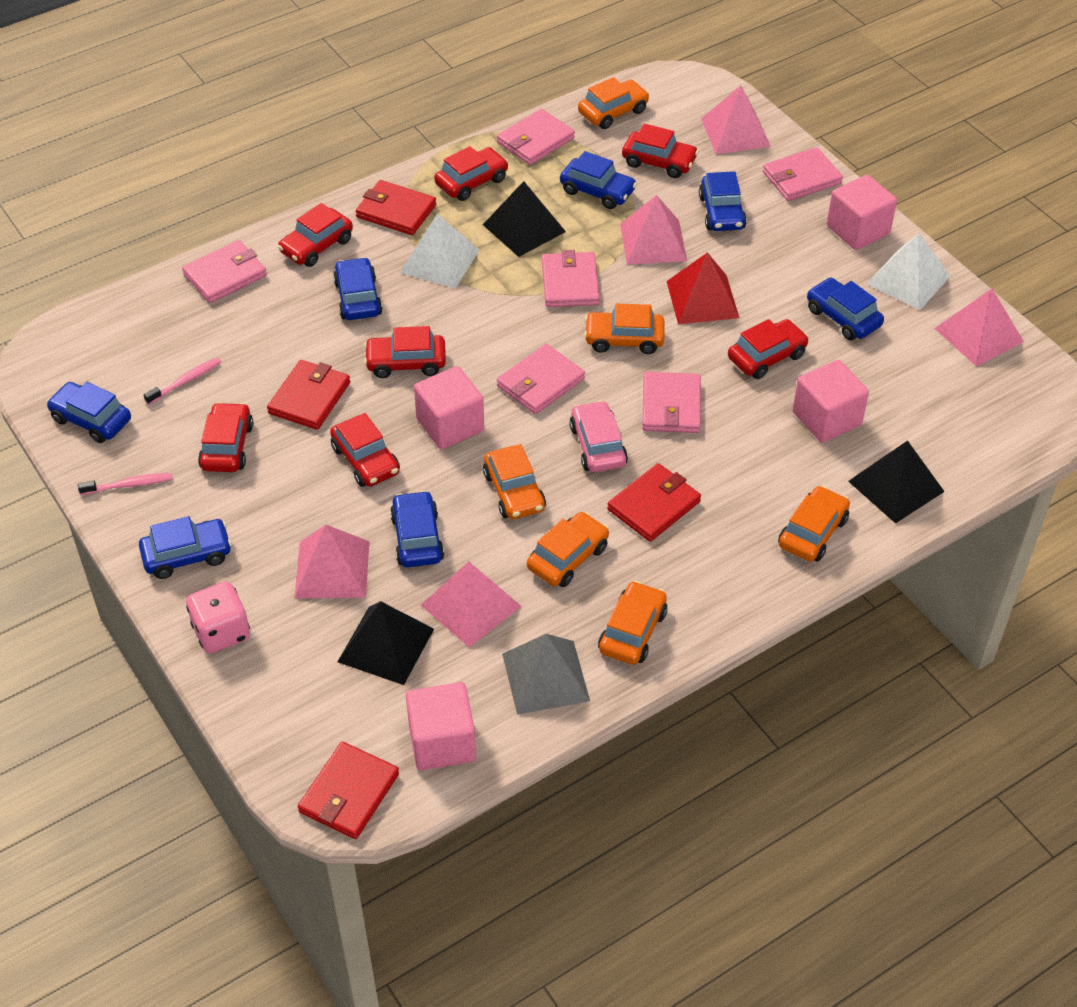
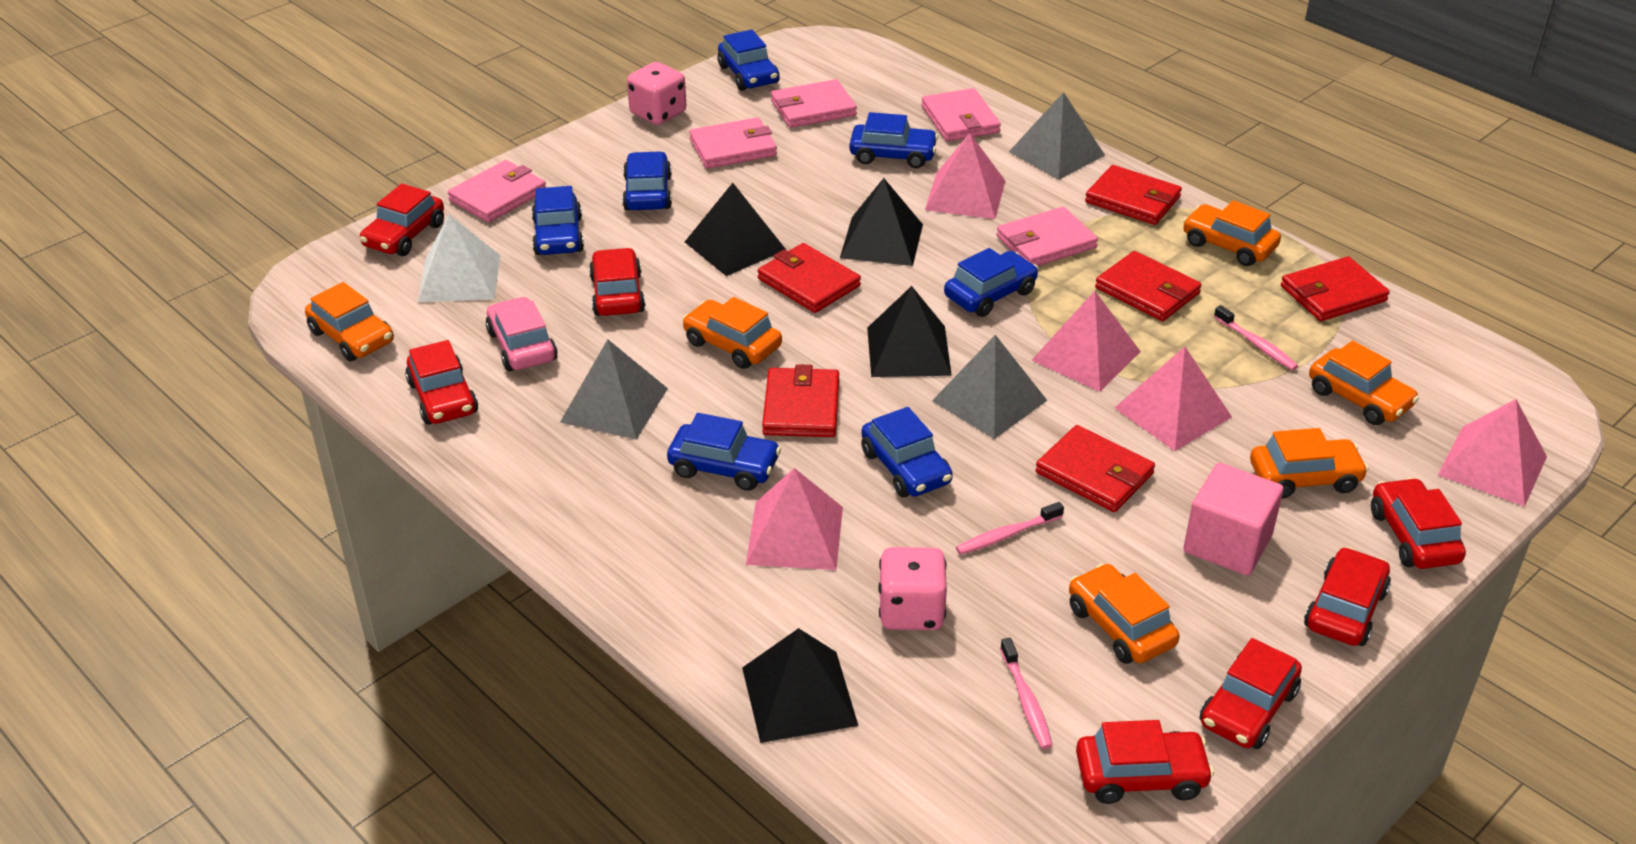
black pyramid: [337,601,434,685] [483,181,566,257] [848,441,945,524] = 3 -> [685,183,786,276] [742,628,858,743] [840,178,923,266] [867,286,952,377] = 4
grey pyramid: [502,634,590,715] = 1 -> [560,339,668,440] [932,335,1047,439] [1009,92,1105,180] = 3
pink cube: [406,682,476,771] [414,366,484,450] [793,360,869,443] [827,175,897,250] = 4 -> [1183,463,1283,576] = 1
pink dice: [186,581,250,654] = 1 -> [627,62,686,125] [878,547,947,630] = 2
pink toothbrush: [78,473,172,495] [144,357,221,405] = 2 -> [956,502,1064,555] [1000,638,1053,749] [1214,305,1298,370] = 3
pink wallet: [182,240,267,303] [497,109,575,165] [497,344,585,414] [542,250,600,307] [642,372,701,433] [763,147,843,201] = 6 -> [448,160,546,223] [689,117,777,169] [771,79,857,128] [921,88,1001,141] [997,207,1098,266] = 5
red pyramid: [666,252,739,324] = 1 -> none = 0
red wallet: [267,360,350,430] [298,742,399,839] [356,180,436,235] [607,463,701,542] = 4 -> [758,243,861,313] [762,364,839,437] [1035,425,1155,512] [1085,165,1182,225] [1095,251,1202,321] [1281,256,1390,321] = 6
white pyramid: [400,214,480,289] [867,233,950,310] = 2 -> [418,215,500,302] = 1

